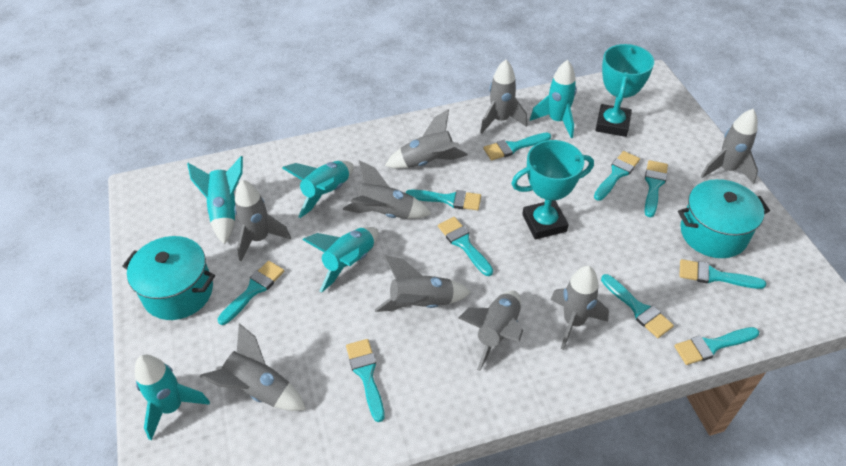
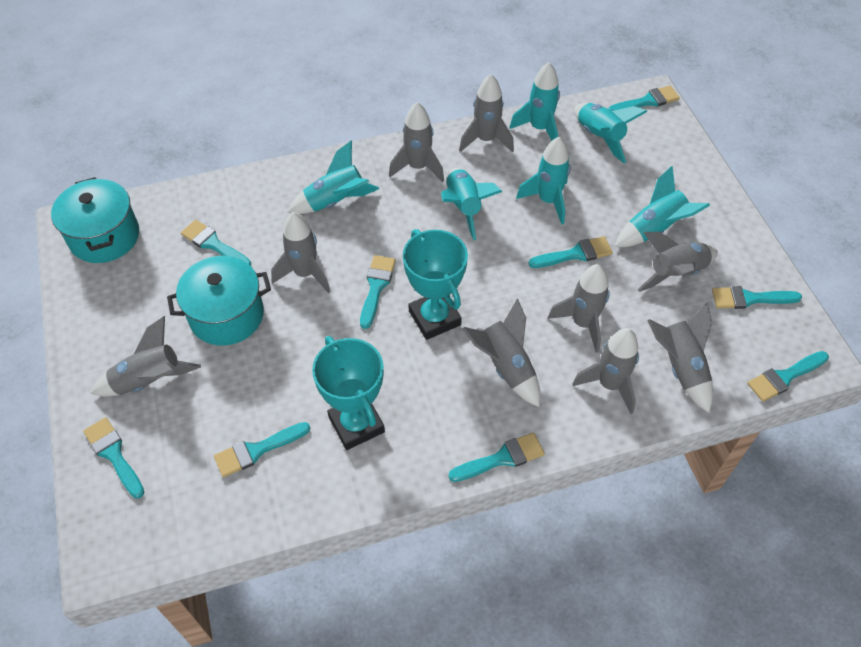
turquoise brush: [218,261,284,325] [346,339,385,422] [406,190,481,210] [438,217,493,276] [483,132,551,160] [594,151,640,201] [601,274,674,338] [645,160,668,217] [674,327,759,365] [680,259,766,289] = 10 -> [83,417,144,498] [181,220,251,266] [214,422,310,478] [360,255,396,329] [448,433,545,482] [528,236,613,268] [608,86,680,111] [712,286,802,309] [747,351,829,402] = 9
turquoise rocket: [135,355,210,440] [187,156,243,245] [282,161,354,218] [302,227,378,292] [530,60,577,138] = 5 -> [288,140,379,214] [441,168,502,240] [509,62,560,141] [516,137,570,225] [574,103,647,163] [615,166,710,247] = 6

